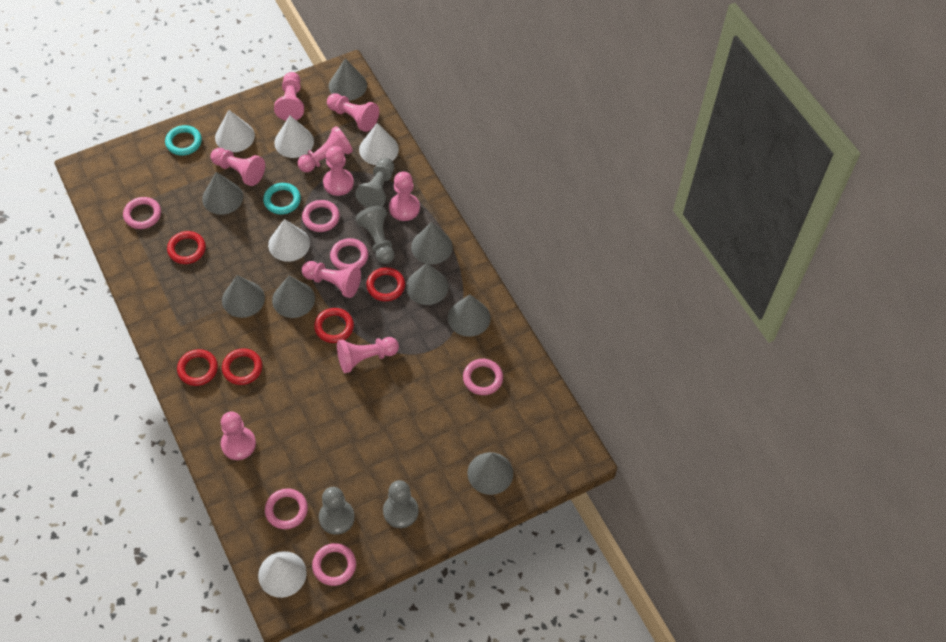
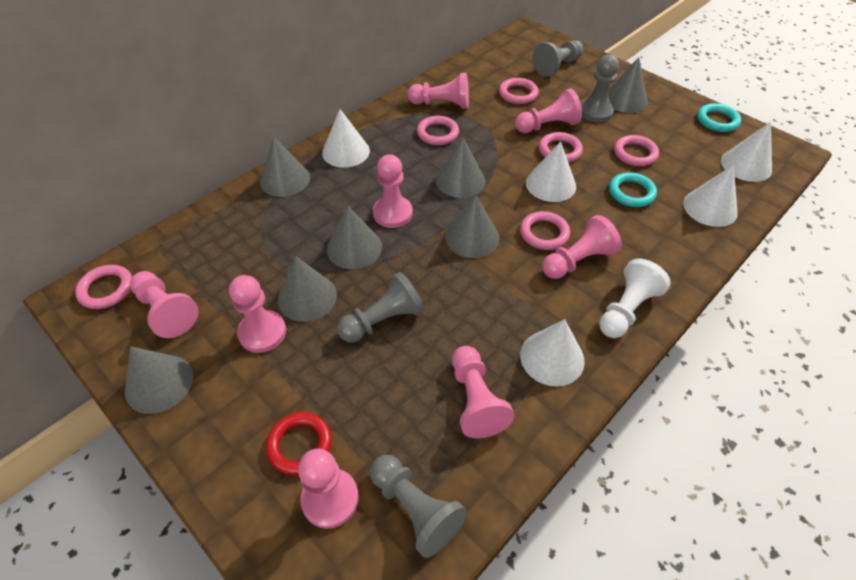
grey cone: [202,172,243,215] [222,275,265,318] [272,276,315,318] [329,58,367,101] [406,263,448,305] [411,222,453,264] [448,295,491,337] [467,452,513,495] = 8 -> [125,346,193,414] [260,137,310,197] [278,257,337,322] [327,206,382,269] [436,138,485,198] [445,195,499,258] [608,57,648,113] = 7
pink pawn: [211,148,265,186] [221,412,256,460] [274,72,304,121] [298,126,353,172] [302,261,361,298] [323,146,354,196] [327,93,379,132] [337,337,399,373] [389,172,420,221] = 9 -> [130,271,198,338] [229,275,286,353] [298,449,359,529] [373,154,413,228] [408,73,469,109] [452,346,514,438] [515,88,582,133] [542,215,622,279] = 8
red ring: [167,231,206,264] [177,349,218,386] [222,348,262,385] [314,308,354,343] [366,267,405,301] = 5 -> [266,412,332,475] = 1
white pawn: none = 0 -> [599,258,671,338] = 1

